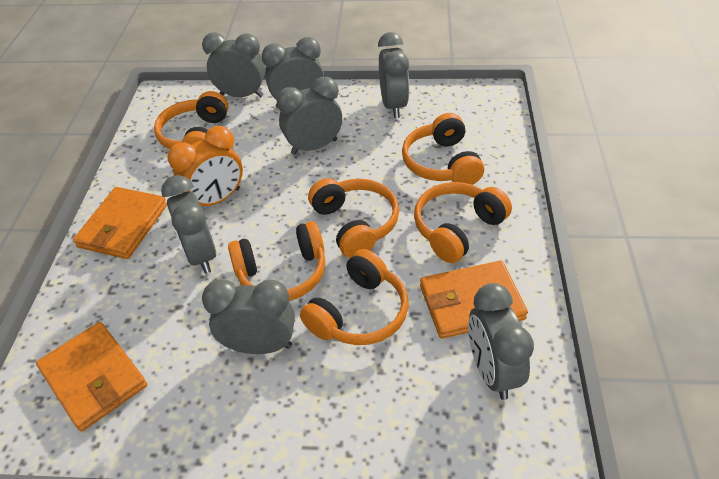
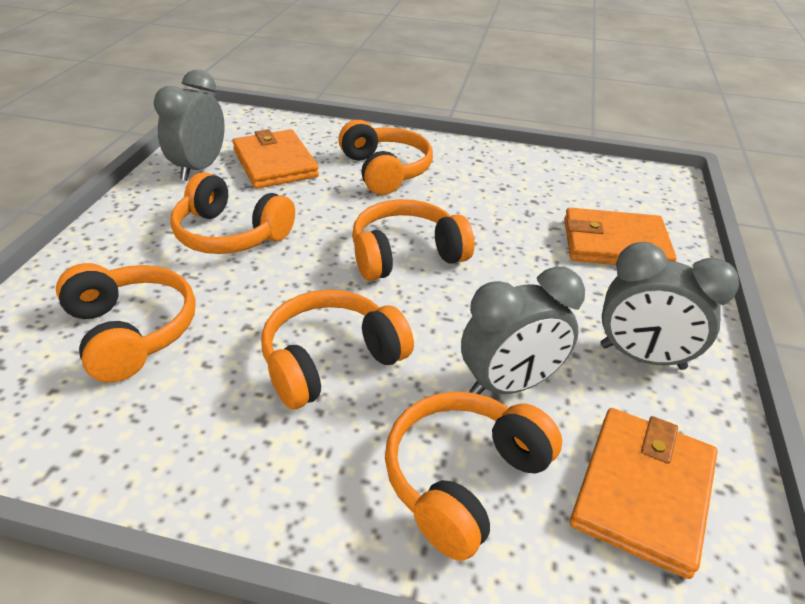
grey clock: [161,175,216,274] [202,32,265,97] [202,279,295,354] [262,37,324,108] [276,77,342,155] [378,32,409,118] [468,283,534,400] = 7 -> [154,70,225,181] [461,266,585,395] [600,242,739,370] = 3
orange clock: [168,126,243,206] = 1 -> none = 0

